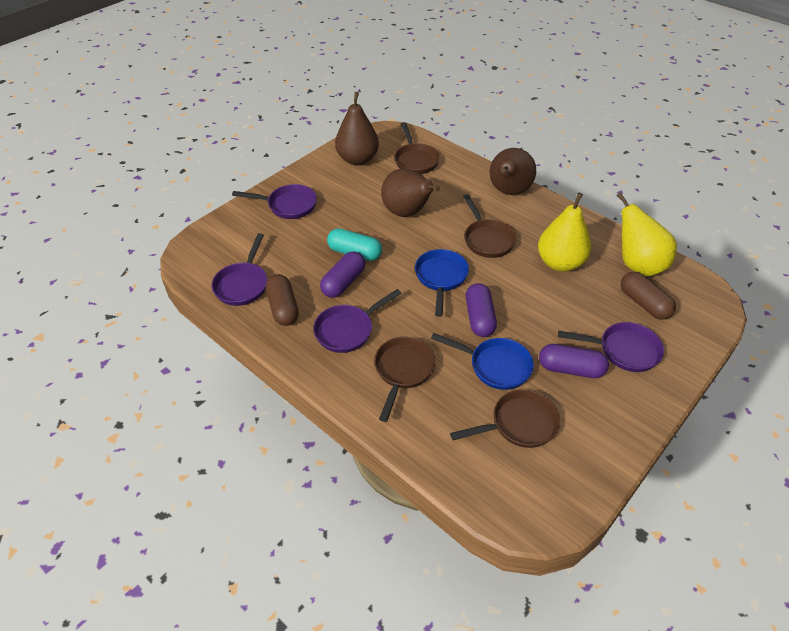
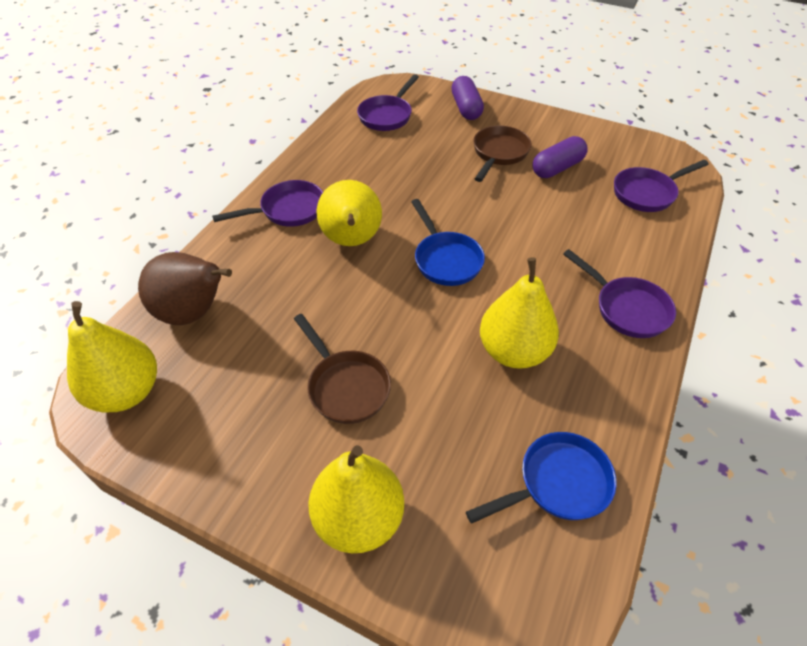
brown capsule: [266,274,299,326] [621,272,676,320] = 2 -> none = 0
brown pan: [374,337,436,422] [394,122,440,174] [450,389,560,448] [463,194,517,258] = 4 -> [294,314,391,424] [473,126,532,182] = 2
brown pear: [335,92,379,165] [381,168,440,217] [490,148,536,195] = 3 -> [138,252,232,325] = 1
purple capsule: [320,251,365,298] [466,283,497,337] [539,344,609,378] = 3 -> [451,76,484,120] [533,136,588,178] = 2
turquoise capsule: [327,228,382,261] = 1 -> none = 0
yellow pear: [538,192,591,272] [616,192,677,276] = 2 -> [67,301,157,412] [308,445,404,553] [317,180,382,246] [480,257,559,369] = 4

